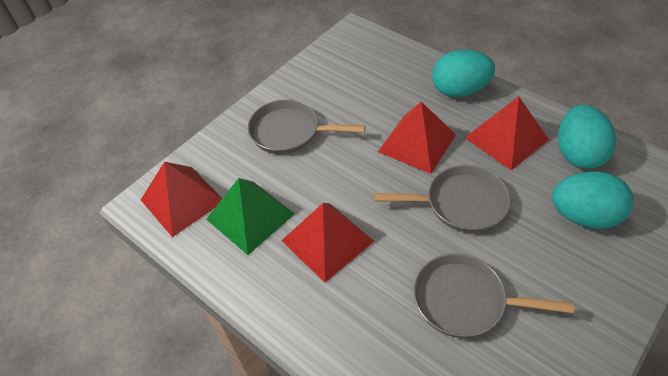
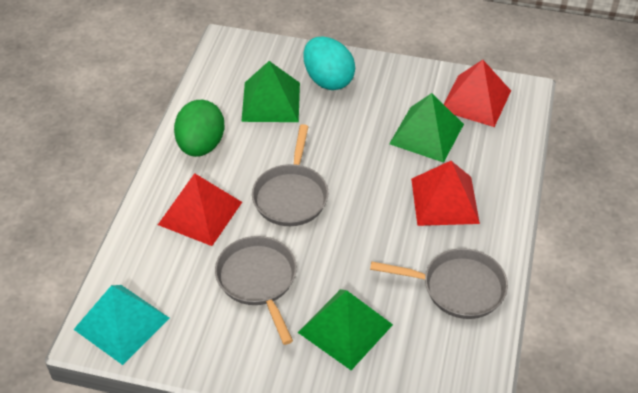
green egg: none = 0 -> [174,100,225,157] = 1
green pyramid: [206,178,295,255] = 1 -> [241,61,300,122] [298,289,393,370] [389,93,464,163] = 3
red pyramid: [141,162,222,237] [281,203,374,283] [378,101,456,174] [465,96,549,171] = 4 -> [158,173,242,246] [411,161,480,226] [444,60,511,127] = 3
turquoise egg: [432,50,495,97] [552,171,633,229] [558,105,616,169] = 3 -> [303,37,355,90] = 1
turquoise pyramid: none = 0 -> [73,285,170,365] = 1

